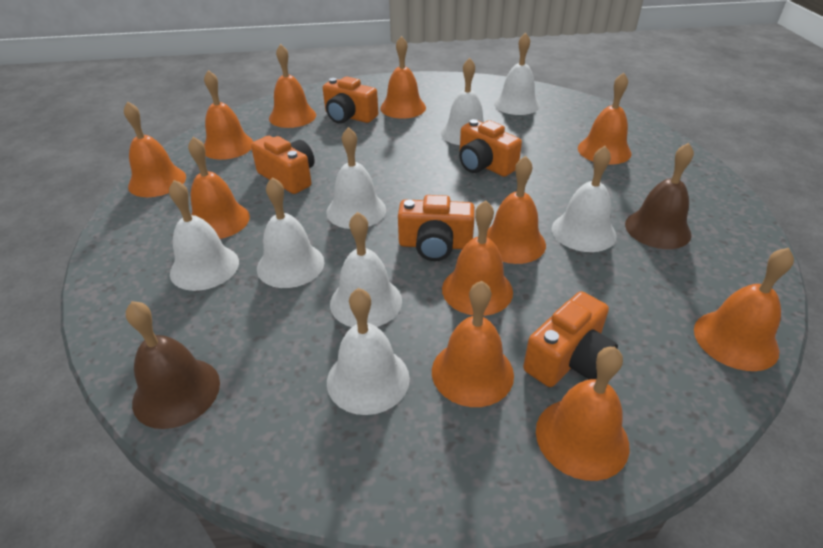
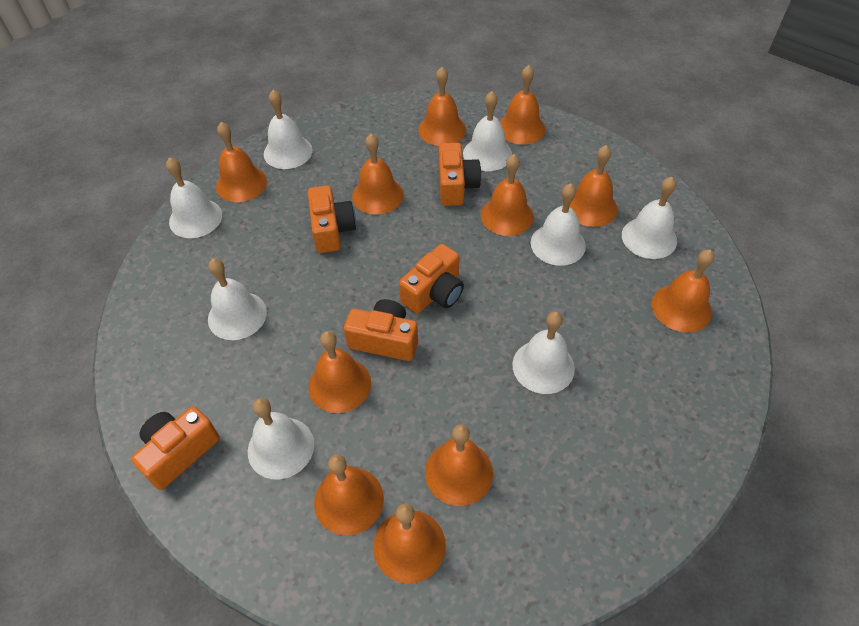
brown bell: [126,301,220,429] [625,143,694,249] = 2 -> none = 0

